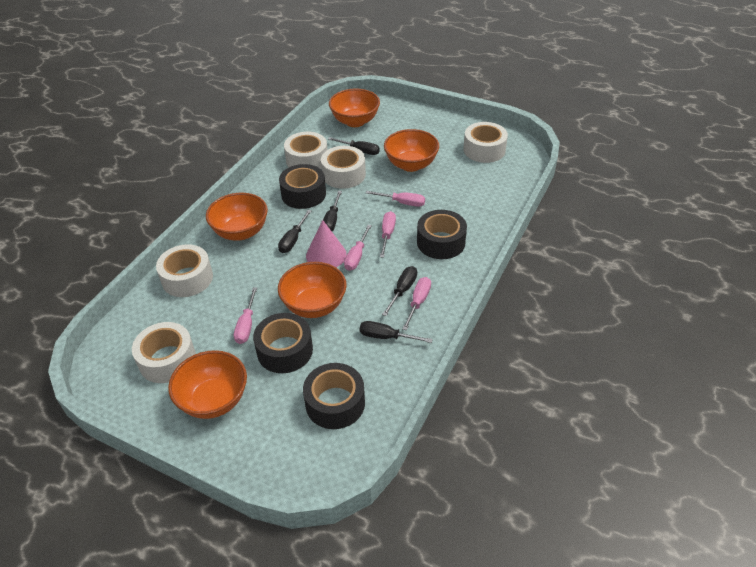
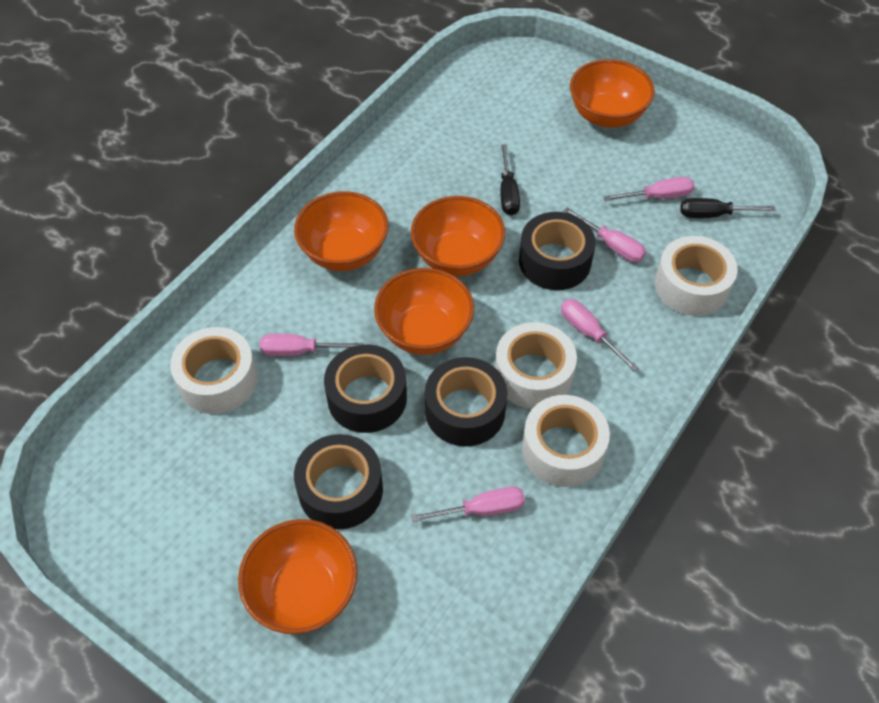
black screwdriver: [278,210,311,253] [323,191,342,231] [328,137,380,155] [359,321,433,343] [382,266,417,316] = 5 -> [500,144,520,216] [680,198,776,218] = 2
pink cone: [306,220,347,267] = 1 -> none = 0
white tape: [132,322,196,383] [156,244,213,297] [284,132,328,169] [321,146,366,189] [463,122,508,163] = 5 -> [170,327,258,414] [495,322,577,409] [522,395,610,487] [655,236,738,316] = 4

